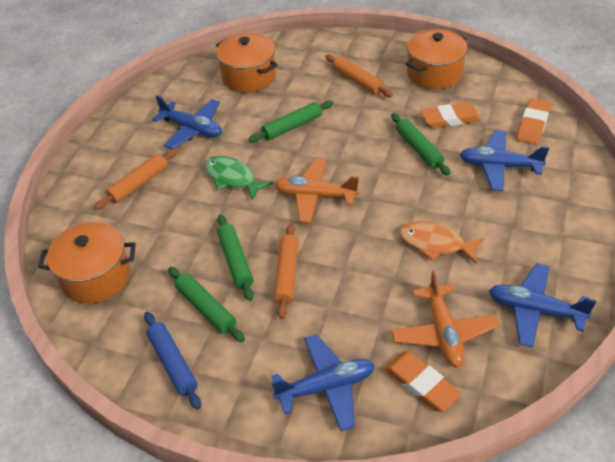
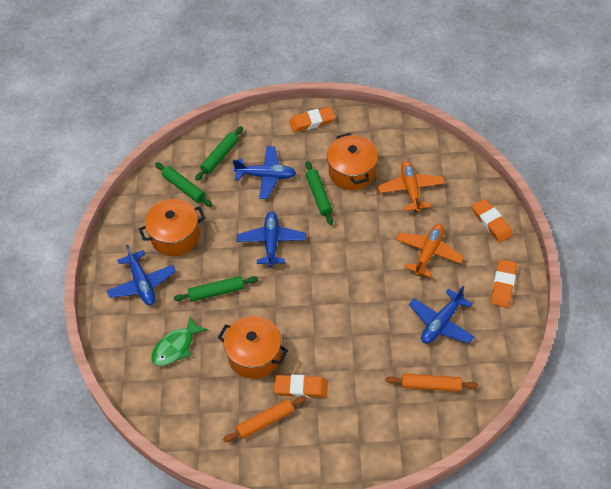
blue rolling pin: [144,312,201,410] = 1 -> none = 0
orange eraser: [384,352,461,411] [421,102,480,128] [516,98,551,145] = 3 -> [274,374,328,398] [289,107,335,132] [472,199,513,243] [490,259,517,308] = 4
orange fish: [400,221,485,264] = 1 -> none = 0
orange rolling pin: [94,149,178,210] [274,224,298,319] [326,54,393,97] = 3 -> [223,396,306,442] [385,373,478,392] = 2

